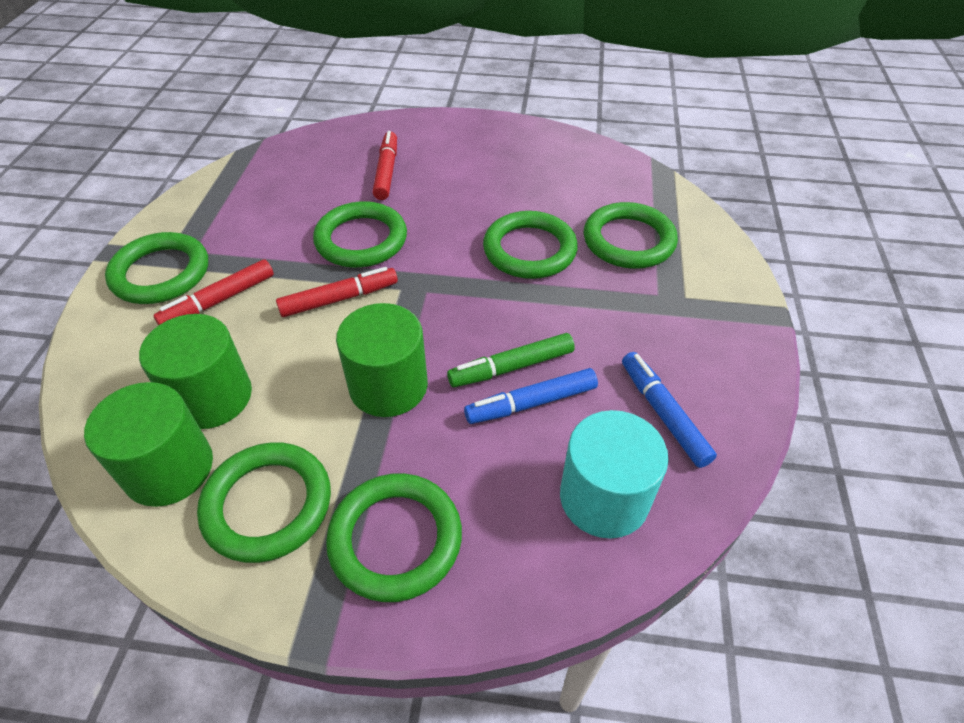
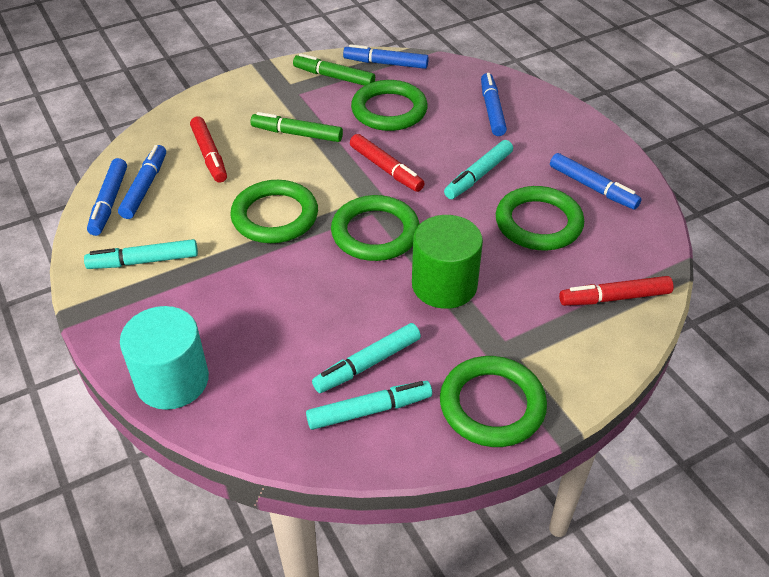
blue marker: [464,368,598,424] [622,352,717,468] = 2 -> [87,158,127,236] [118,145,166,219] [343,44,429,69] [481,73,507,136] [550,153,642,210] = 5
green cylinder: [84,382,213,507] [139,314,252,429] [336,303,428,417] = 3 -> [412,215,483,309] = 1
green marker: [447,333,575,387] = 1 -> [250,112,343,142] [293,53,375,86] = 2
green ring: [105,232,208,304] [197,442,331,563] [313,201,407,268] [326,473,462,602] [483,211,578,279] [584,202,678,269] = 6 -> [230,180,318,243] [331,195,420,261] [351,80,428,131] [440,356,547,447] [496,186,584,250] = 5
turquoise marker: none = 0 -> [84,239,198,269] [306,381,432,430] [312,323,421,393] [444,140,513,199] = 4

